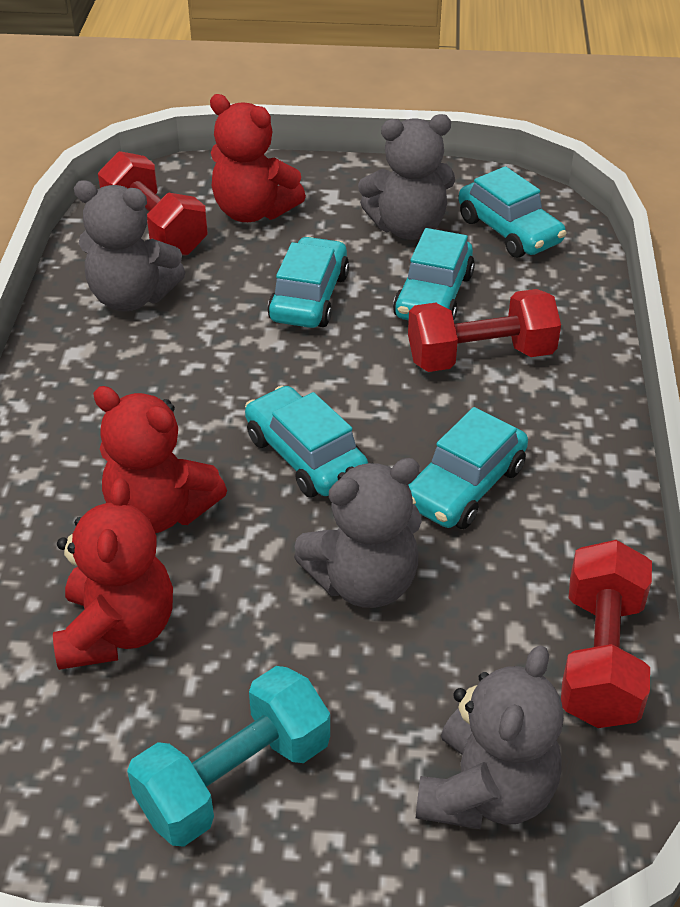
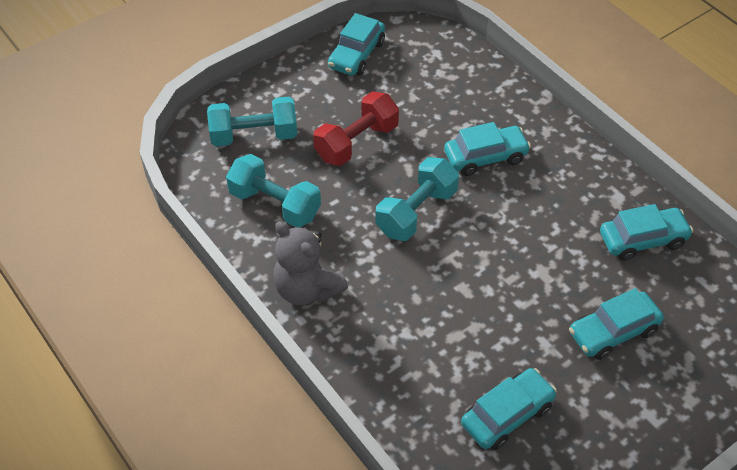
grey teddy bear: [74,180,185,312] [294,458,422,608] [358,114,455,240] [416,645,564,829] = 4 -> [273,222,348,305] = 1
red dumbbell: [98,151,208,256] [408,289,561,372] [561,540,652,728] = 3 -> [313,91,399,166] = 1
red teddy bear: [53,478,173,670] [93,386,227,533] [210,94,306,222] = 3 -> none = 0
turquoise dumbbell: [127,666,330,847] = 1 -> [207,96,297,146] [226,154,321,228] [376,157,459,241] = 3

